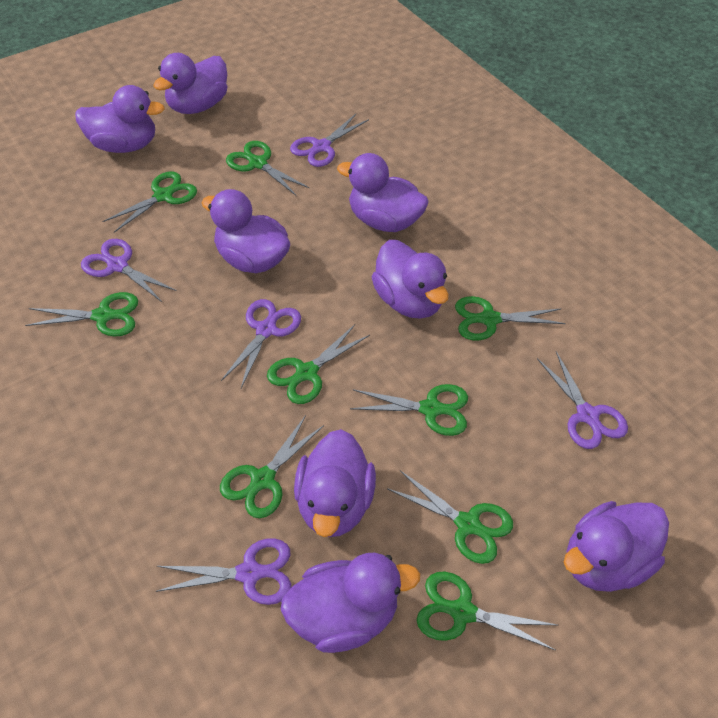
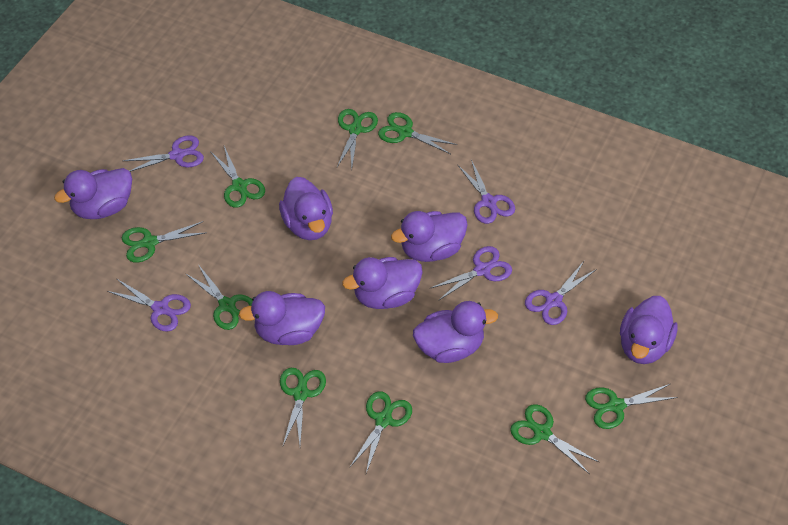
purple duck: [75,85,165,153] [153,53,228,114] [201,189,290,273] [281,553,420,653] [294,429,376,537] [337,153,429,232] [372,240,449,318] [564,501,669,592] = 8 -> [54,168,132,219] [239,291,325,345] [279,177,333,240] [342,257,423,309] [391,211,468,262] [413,301,498,363] [620,296,678,364] = 7

